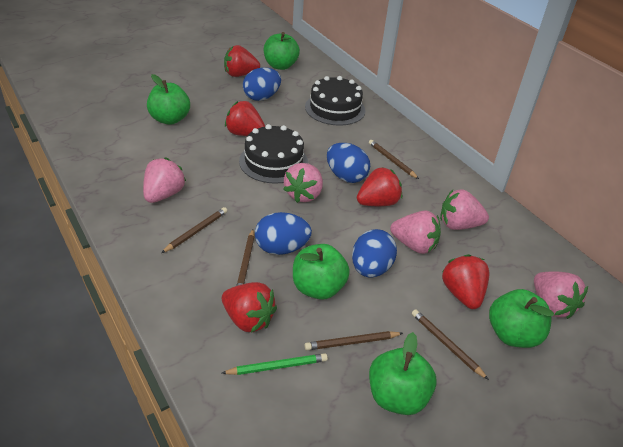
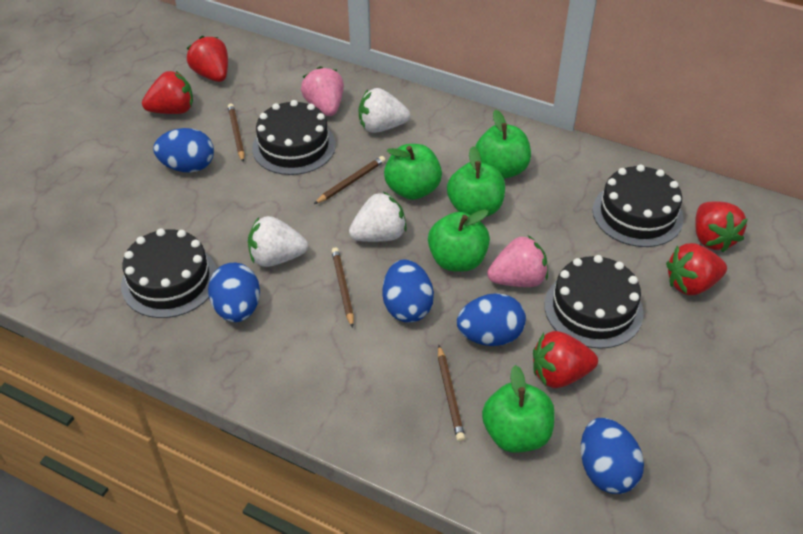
black cake: [239,124,308,184] [305,76,365,126] = 2 -> [121,229,217,318] [252,100,336,175] [544,255,644,349] [593,165,684,247] = 4
blue egg: [243,68,281,101] [255,212,312,255] [327,143,370,183] [352,229,397,277] = 4 -> [153,128,214,172] [208,263,260,322] [382,260,434,323] [457,293,526,346] [581,418,644,494] = 5
brown pencil: [161,207,227,253] [236,229,254,286] [304,331,403,350] [369,140,419,179] [412,309,489,380] = 5 -> [228,103,245,162] [314,156,385,204] [332,247,354,328] [438,345,465,442] = 4
green pencil: [222,353,328,375] = 1 -> none = 0
pink strawberry: [143,158,186,203] [283,163,323,203] [390,210,441,254] [440,189,489,230] [534,271,588,319] = 5 -> [301,67,344,116] [487,235,548,287] = 2
white strawberry: none = 0 -> [248,216,308,267] [349,192,407,242] [359,88,410,133] = 3

